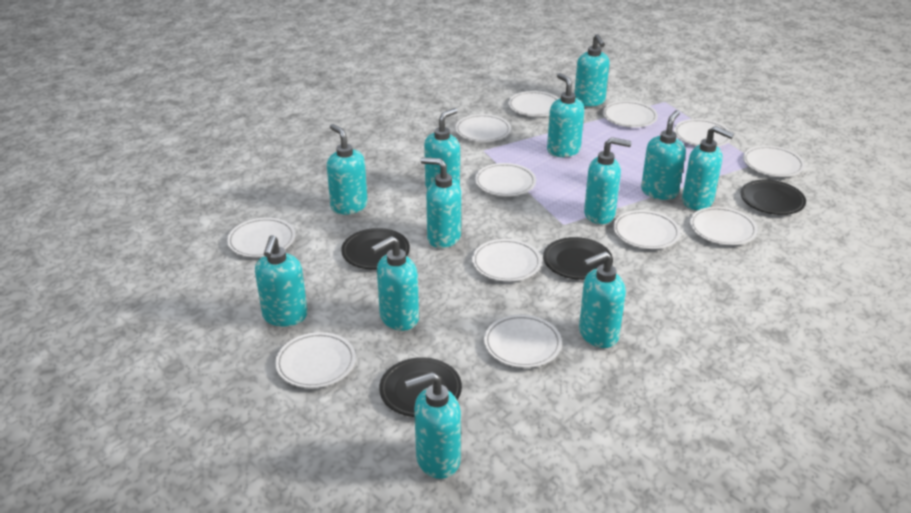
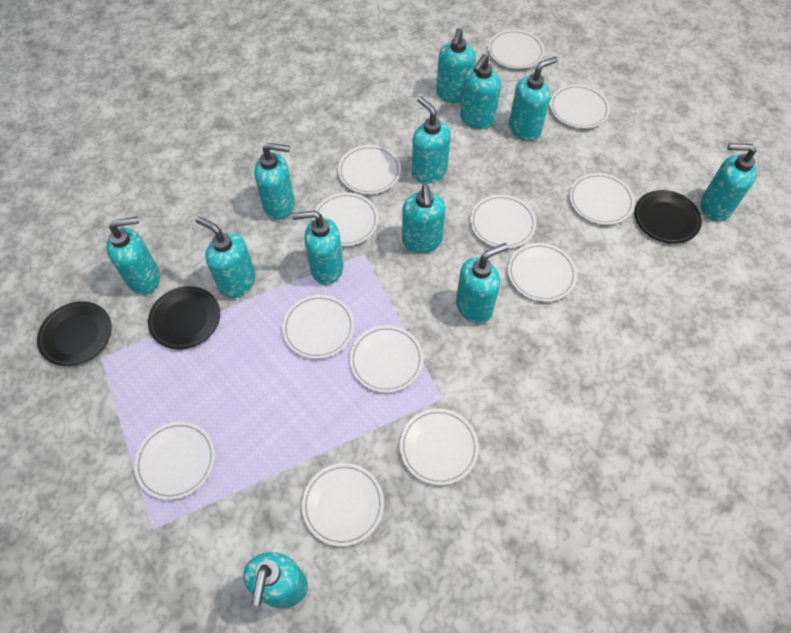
black plate: [341,228,410,269] [379,357,462,417] [543,237,613,280] [741,180,806,215] = 4 -> [37,301,112,366] [148,286,220,350] [635,190,702,244] = 3

